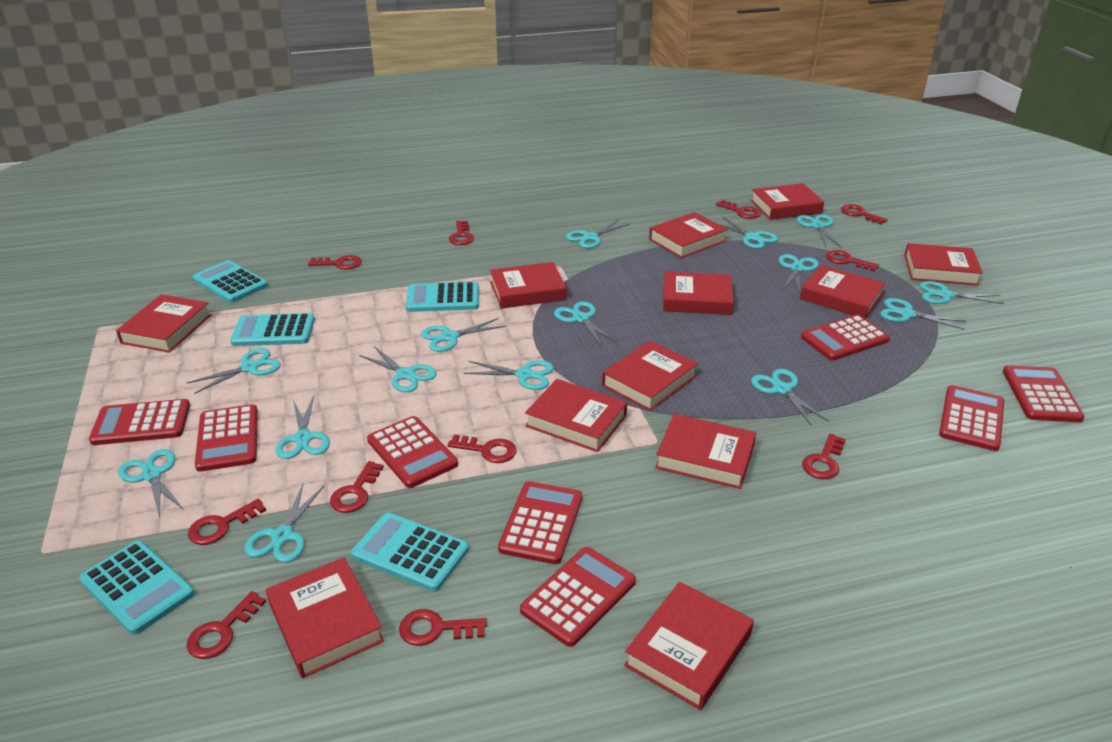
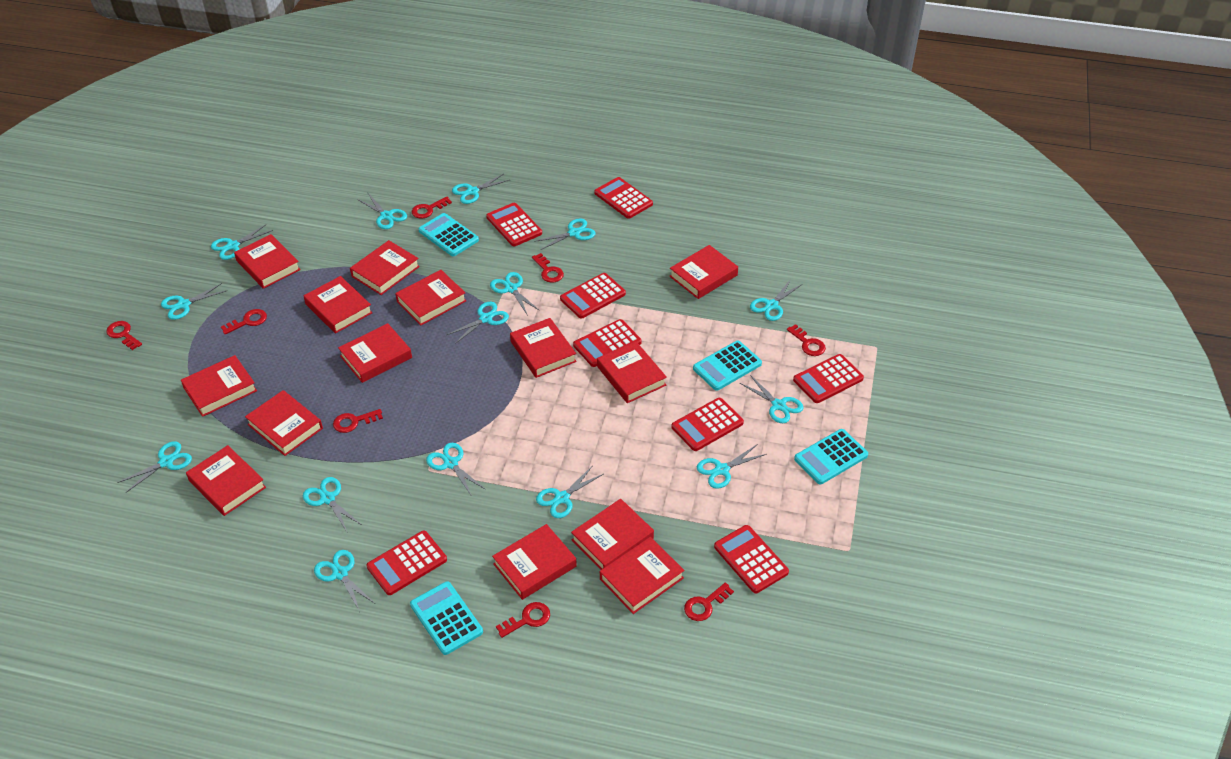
red book: [116,294,211,353] [266,557,384,678] [490,262,566,309] [525,379,627,452] [602,340,698,411] [624,582,754,710] [649,212,727,258] [655,414,756,489] [663,271,734,315] [751,183,824,220] [800,265,886,319] [904,243,983,285] = 12 -> [181,355,257,417] [186,445,266,516] [234,234,301,289] [245,390,323,456] [304,276,373,333] [338,323,412,383] [350,240,420,295] [395,270,466,325] [492,524,577,600] [510,318,576,378] [571,499,654,570] [597,341,667,403] [600,537,684,614] [670,245,738,299] = 14
red key: [187,591,266,659] [188,499,266,545] [308,255,362,269] [330,461,384,513] [399,609,487,646] [448,434,517,463] [449,221,474,245] [716,200,761,219] [802,434,846,479] [826,250,879,271] [841,204,888,224] = 11 -> [106,321,142,350] [221,309,267,335] [333,409,383,433] [412,196,452,219] [496,602,550,638] [532,253,564,283] [684,582,734,621] [787,324,826,356] = 8
turquoise calculator: [79,540,195,635] [193,260,268,303] [230,313,315,346] [351,513,469,592] [406,282,479,312] = 5 -> [410,581,483,655] [418,213,479,256] [693,341,762,391] [794,429,868,484] = 4

